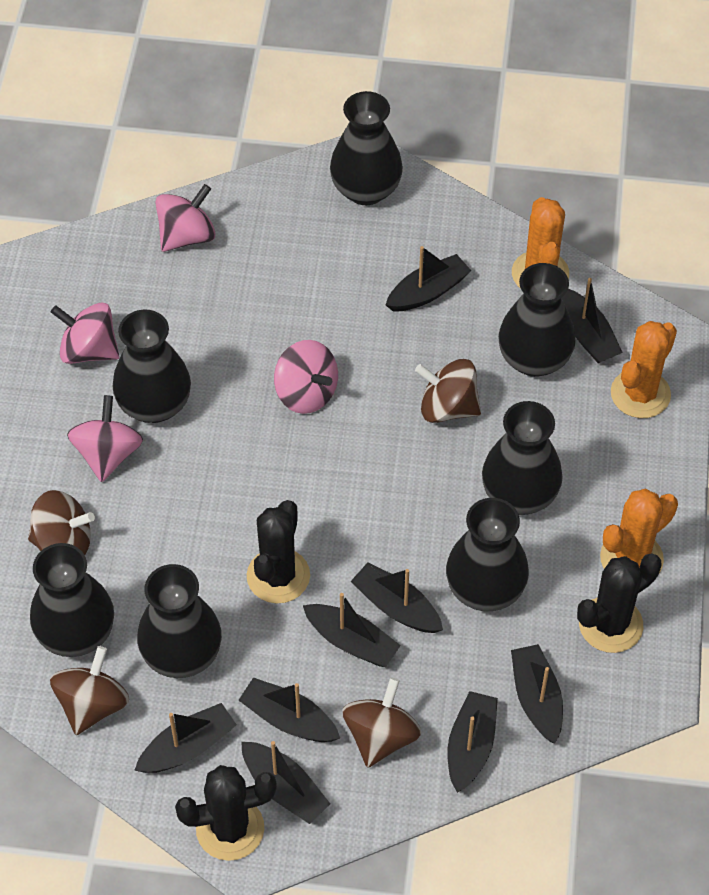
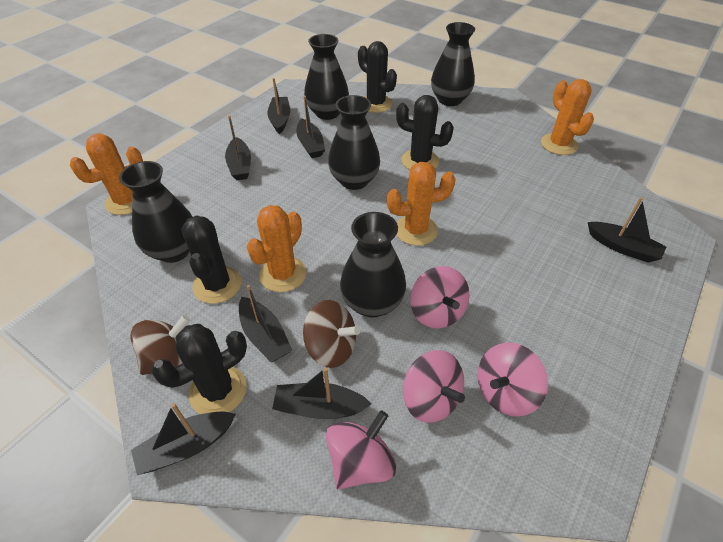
black boat: [135,703,237,773] [239,677,340,742] [241,741,330,824] [303,593,401,667] [350,563,443,633] [386,246,471,311] [448,691,498,793] [511,644,563,744] [562,278,623,363] = 9 -> [131,403,236,475] [225,115,251,180] [239,285,292,362] [267,78,290,134] [272,367,371,419] [296,96,325,158] [588,197,666,263] = 7
black cactus: [175,765,277,861] [247,500,310,603] [577,553,661,653] = 3 -> [151,324,247,414] [181,215,242,304] [358,41,397,113] [396,95,454,170] = 4
black vase: [30,543,114,657] [113,310,191,423] [137,564,222,678] [330,91,403,205] [446,498,529,611] [482,401,563,515] [498,263,576,377] = 7 -> [119,161,193,263] [304,34,349,120] [328,95,380,190] [340,212,406,318] [431,22,475,106] = 5
brown spinning top: [28,490,95,555] [50,646,129,735] [342,677,421,768] [415,359,481,423] = 4 -> [131,315,190,375] [303,300,360,368] = 2
orange cactus: [512,197,569,289] [600,489,678,573] [611,321,677,418] = 3 -> [70,134,143,215] [247,205,307,292] [387,162,456,246] [541,79,594,155] = 4

